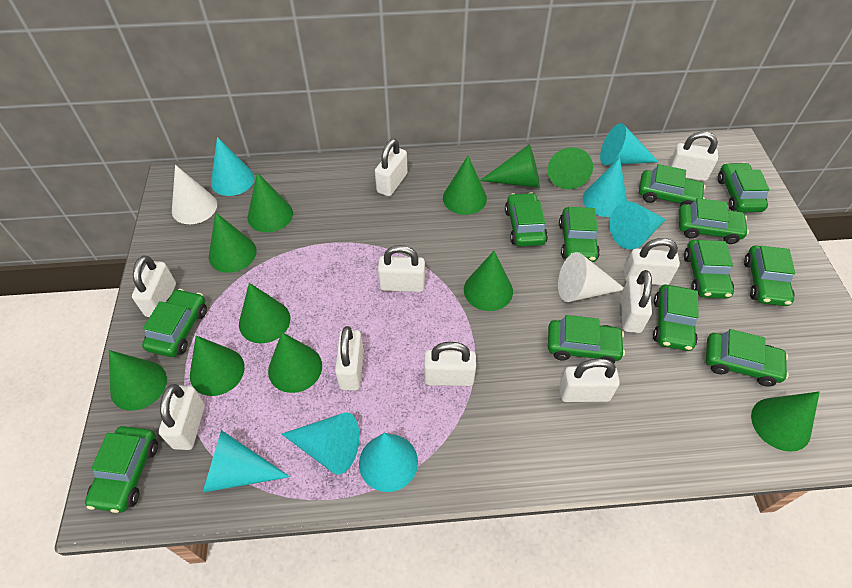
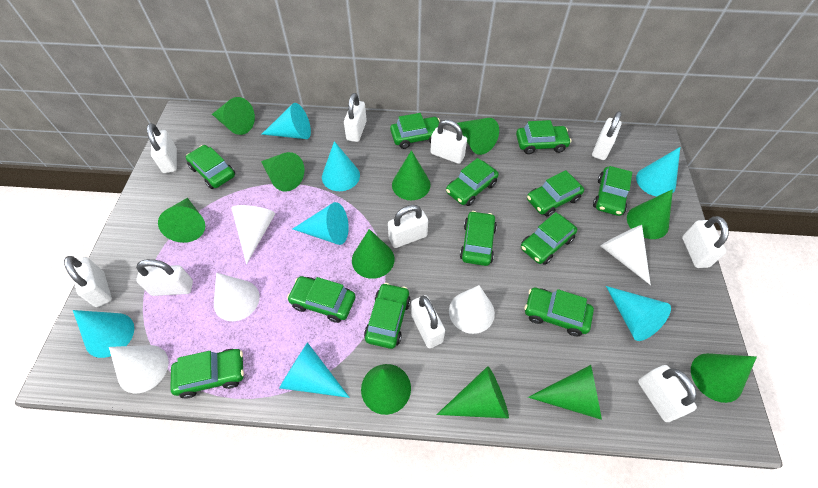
white cone: [172,165,217,224] [558,252,624,302] = 2 -> [109,345,169,393] [214,273,260,321] [231,205,275,264] [449,285,495,334] [601,225,651,285] = 5

